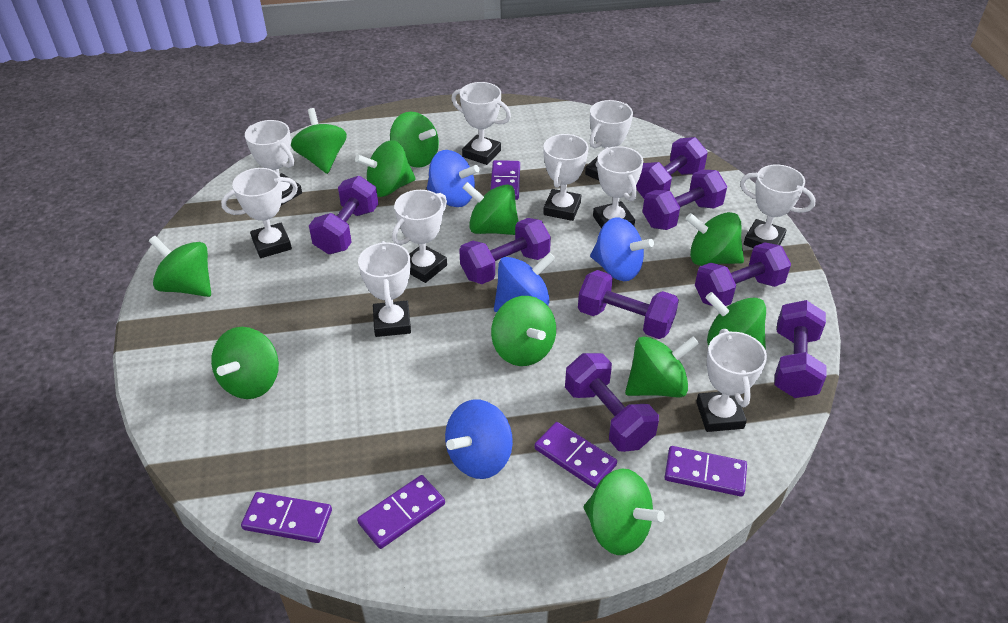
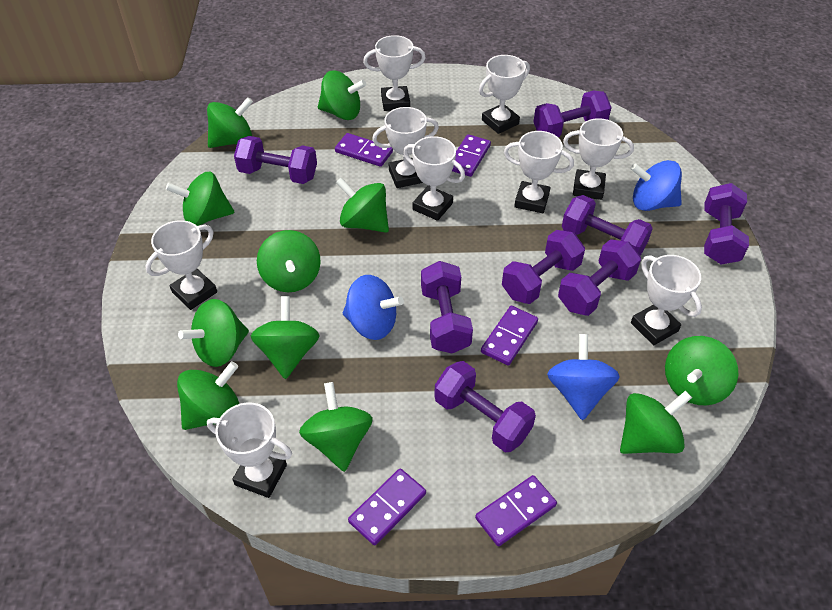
blue spinning top: [427,150,480,207] [445,400,513,479] [494,252,555,312] [590,217,654,281] = 4 -> [343,275,404,340] [547,334,620,420] [631,160,682,211] = 3
white trophy: [221,168,298,258] [245,120,302,205] [358,241,411,337] [392,190,447,283] [451,82,511,165] [543,134,588,221] [585,100,633,181] [593,146,643,228] [696,329,767,432] [740,164,816,248] = 10 -> [145,220,217,310] [207,403,292,498] [363,35,426,111] [372,107,439,188] [403,136,465,221] [479,55,530,134] [504,131,574,213] [563,118,634,200] [631,255,702,345] = 9

